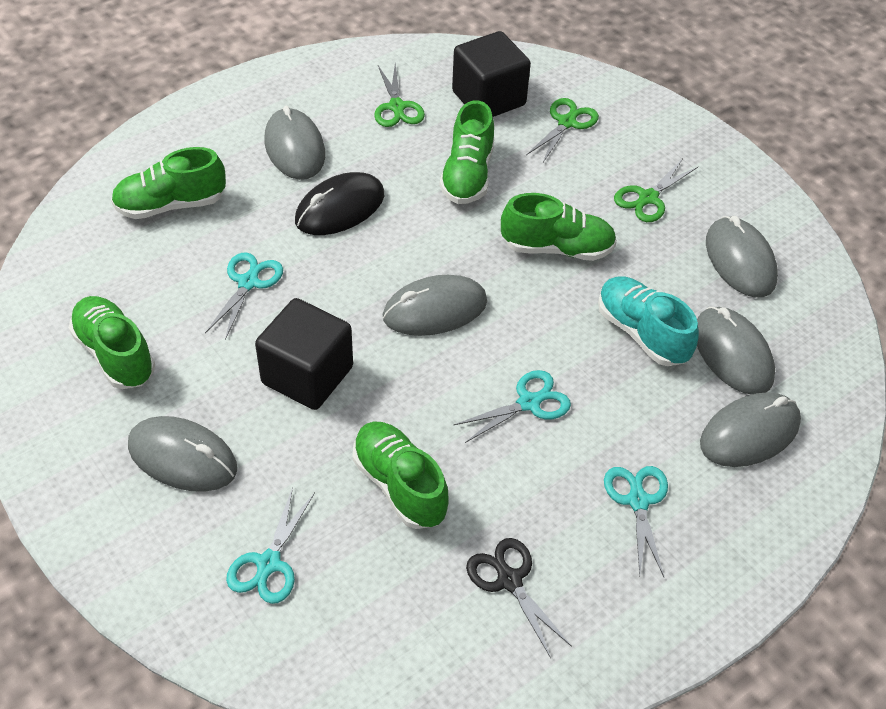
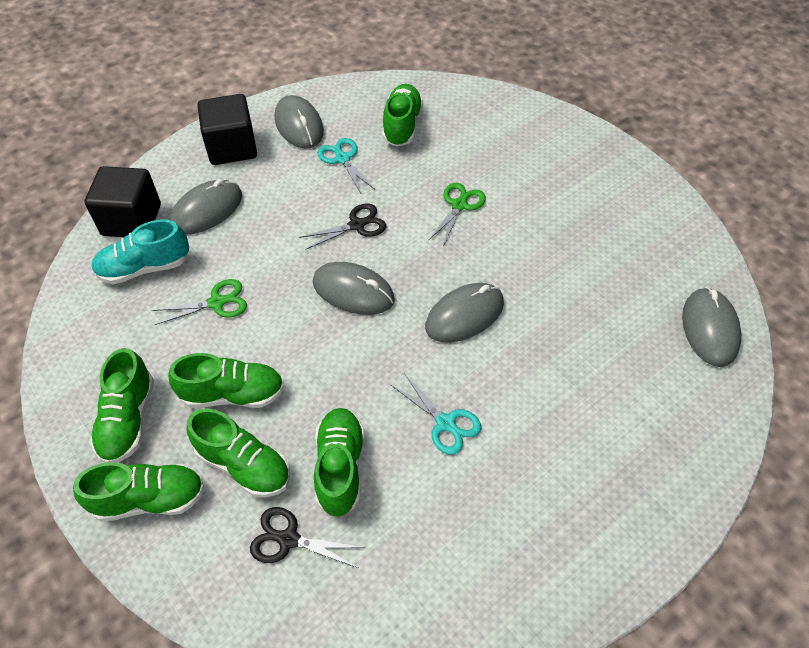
black mouse: [295,172,384,235] = 1 -> none = 0
black scissors: [466,538,572,658] = 1 -> [250,507,365,568] [299,203,386,250] = 2
green scissors: [374,64,425,127] [526,98,599,162] [614,159,699,222] = 3 -> [152,279,247,325] [428,183,486,246] = 2
green shoe: [69,296,155,389] [111,147,226,219] [353,421,449,529] [440,100,494,204] [501,193,617,261] = 5 -> [73,462,205,522] [90,348,154,463] [168,353,284,408] [187,408,290,498] [314,408,365,517] [382,84,423,147] = 6
grey mouse: [128,416,237,492] [265,106,325,180] [383,275,487,336] [697,307,775,395] [700,392,801,467] [706,216,778,297] = 6 -> [170,179,242,235] [275,95,324,149] [313,262,395,315] [425,283,504,343] [682,287,741,367] = 5
turquoise scissors: [205,252,283,340] [226,487,315,604] [454,370,571,443] [604,466,668,577] = 4 -> [317,138,375,193] [391,373,481,455] = 2

